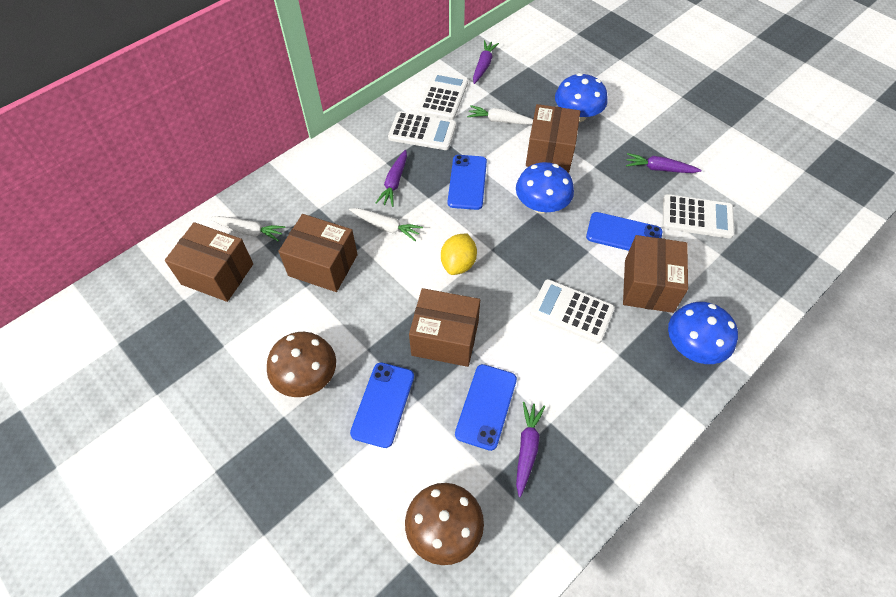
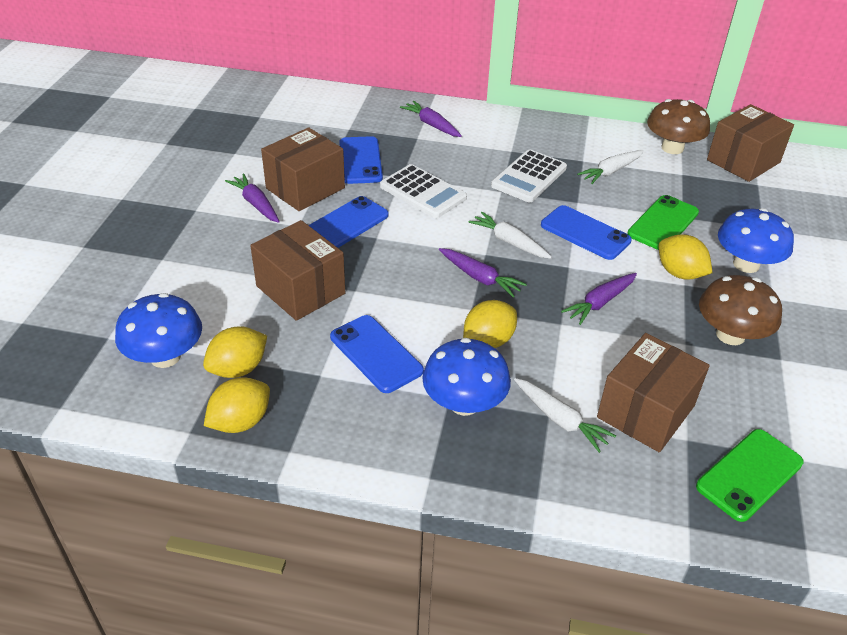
brown box: [165,222,253,302] [278,214,358,292] [409,288,480,367] [526,104,580,173] [623,235,688,313] = 5 -> [250,220,345,321] [261,127,345,211] [597,333,710,452] [707,104,794,182] = 4
green phone: none = 0 -> [627,195,699,250] [696,429,804,522] = 2
white calculator: [388,111,456,150] [418,72,468,120] [530,279,615,344] [663,194,735,238] = 4 -> [380,164,467,218] [491,149,567,202] = 2
yellow lemon: [441,234,477,275] = 1 -> [203,326,267,378] [204,377,270,433] [463,300,517,348] [659,234,712,280] = 4

